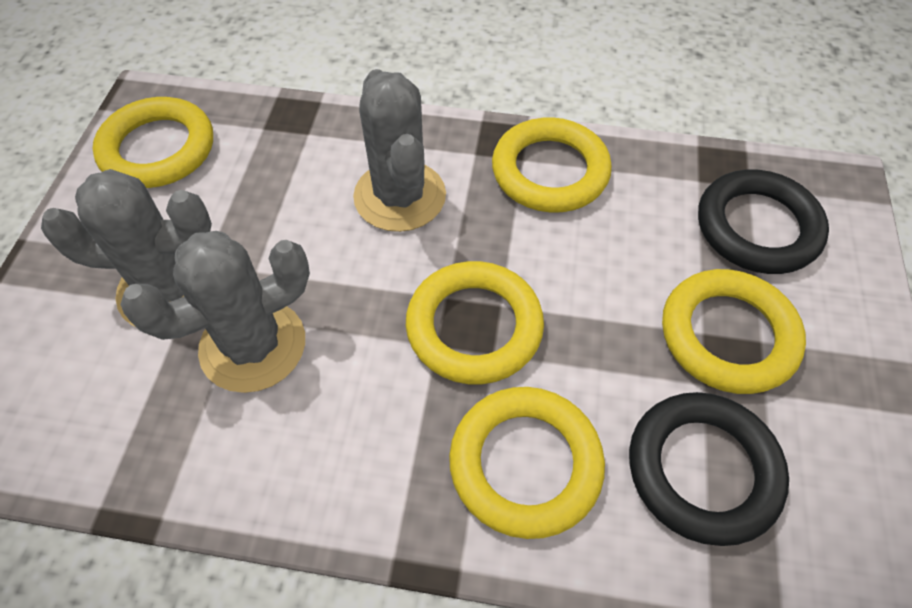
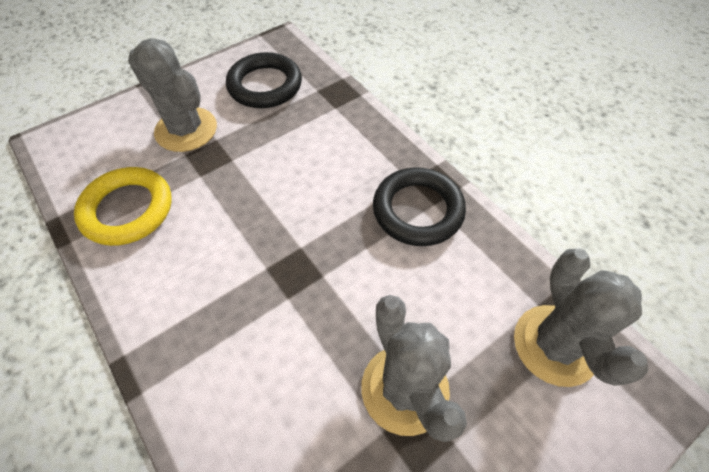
yellow ring: [92,97,213,188] [406,261,544,384] [449,387,605,539] [492,117,612,212] [662,269,806,394] = 5 -> [74,167,172,246] = 1

